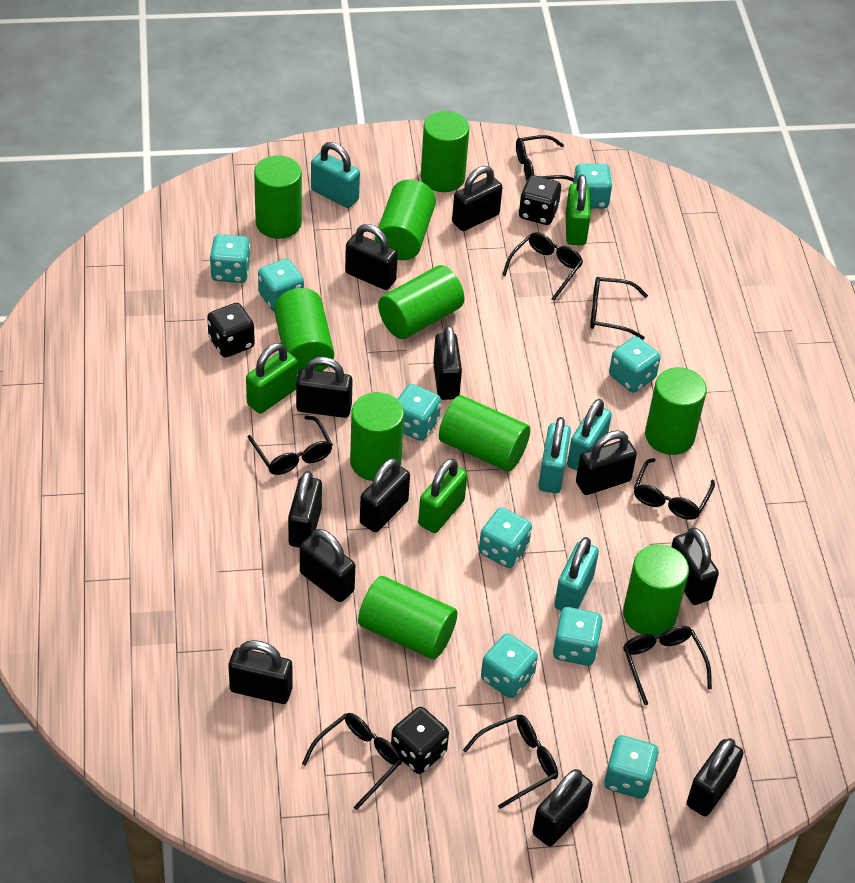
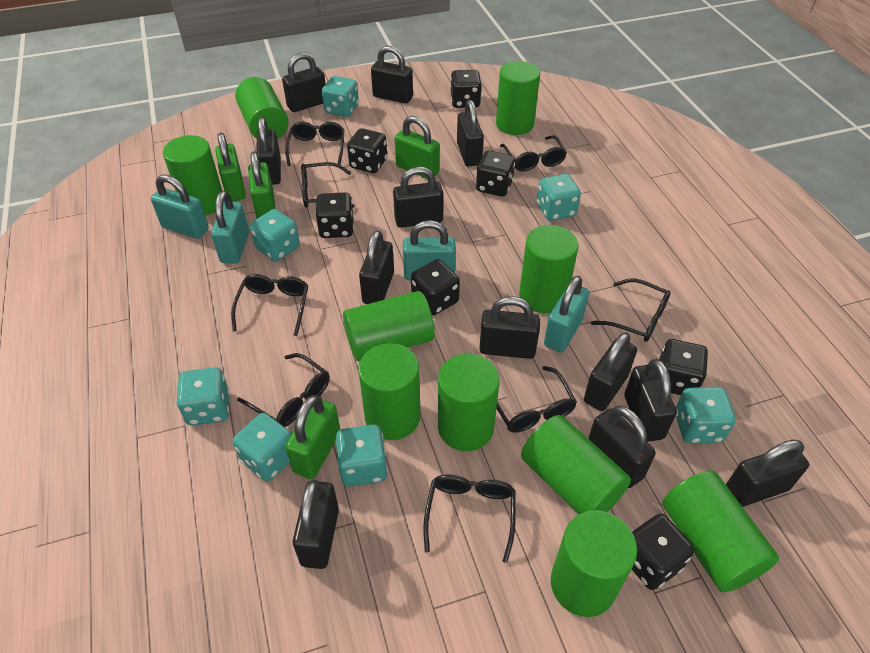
black dice: [207,303,255,357] [391,707,449,774] [519,175,561,225] = 3 -> [315,192,354,238] [347,128,387,173] [411,259,460,316] [451,70,482,108] [476,151,515,196] [632,514,695,590] [659,339,708,395] = 7
green padlock: [246,343,298,414] [418,458,467,533] [566,174,591,245] = 3 -> [215,132,246,201] [248,151,276,219] [285,395,340,479] [395,116,440,179] = 4
turquoise dice: [210,234,251,283] [258,259,304,312] [398,384,441,441] [479,507,532,568] [481,634,538,698] [553,607,603,666] [573,164,612,209] [604,735,659,799] [609,336,661,393] = 9 -> [176,367,230,426] [233,413,292,482] [250,209,300,261] [322,76,359,117] [335,424,387,487] [537,174,581,221] [676,387,736,444] = 7

